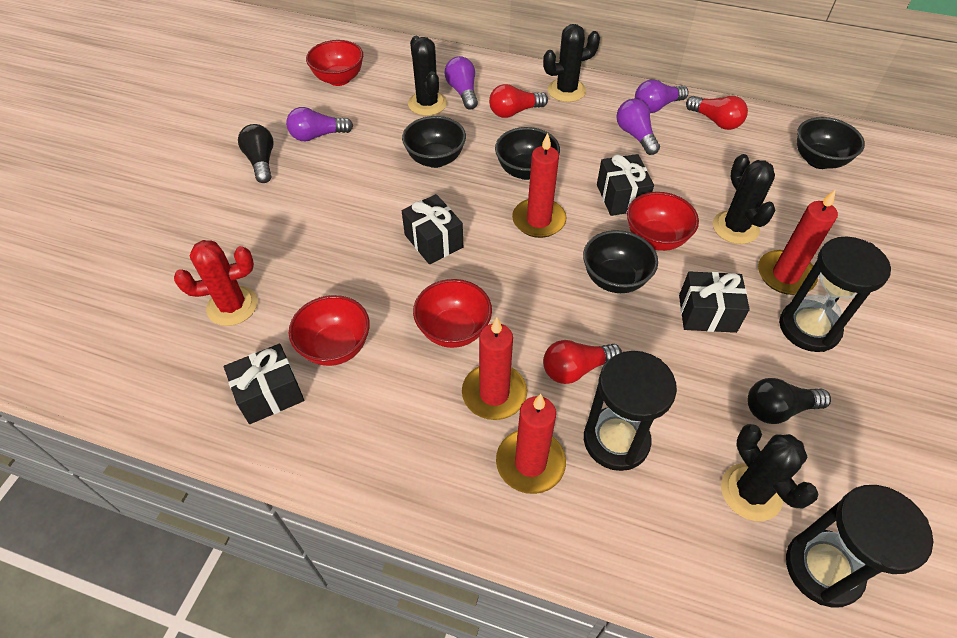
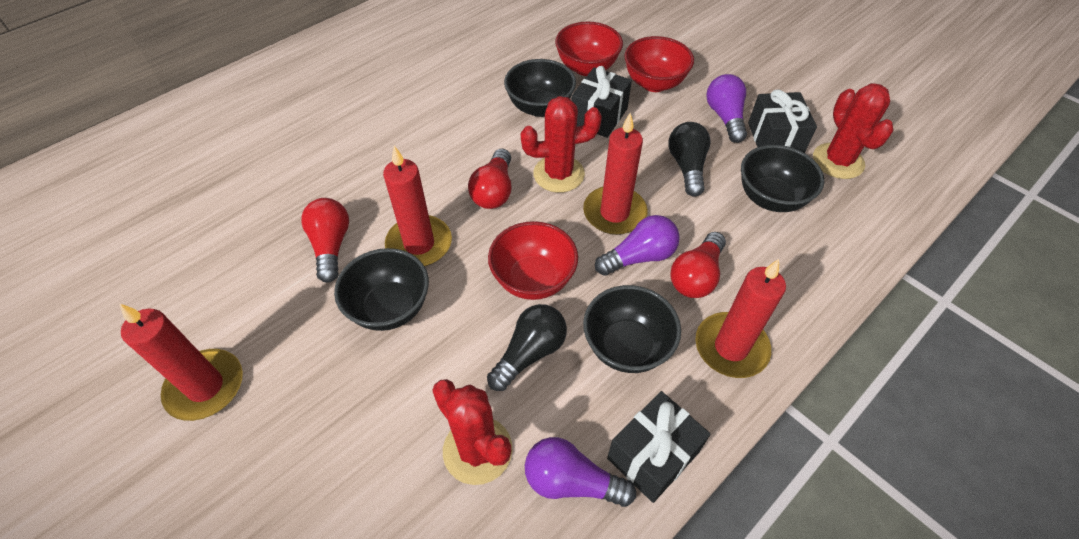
black cactus: [408,36,447,116] [543,24,600,102] [713,154,776,244] [721,424,819,521] = 4 -> none = 0
black gift: [224,343,304,424] [402,194,463,264] [597,154,654,216] [679,271,750,333] = 4 -> [571,66,632,138] [607,391,710,503] [748,90,817,153] = 3
black hourglass: [584,351,677,471] [779,237,891,352] [786,485,933,608] = 3 -> none = 0
purple light bulb: [286,107,353,141] [444,56,478,110] [616,99,660,155] [635,79,688,113] = 4 -> [525,437,636,507] [595,215,680,276] [706,74,747,143] = 3
red bowl: [289,295,370,366] [306,40,363,86] [413,279,492,348] [627,192,699,251] = 4 -> [488,221,578,300] [555,22,623,76] [624,36,694,92] = 3
red cactus: [174,240,258,326] = 1 -> [432,379,512,485] [521,96,602,193] [813,83,894,179] = 3

